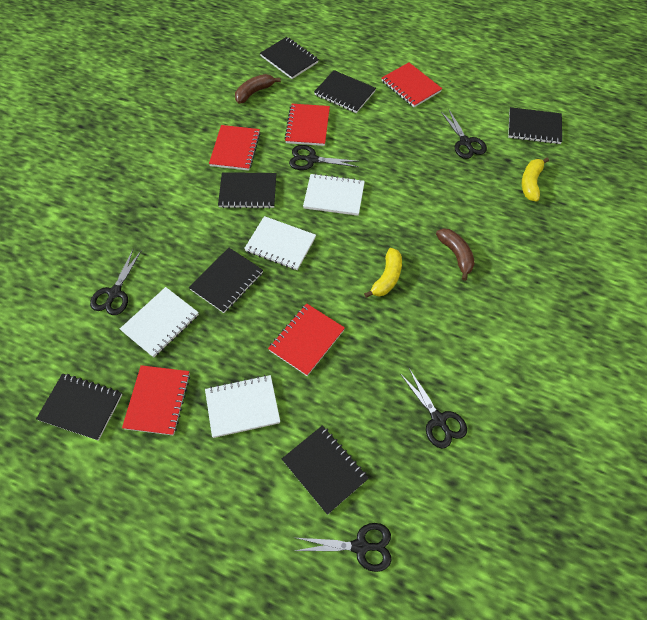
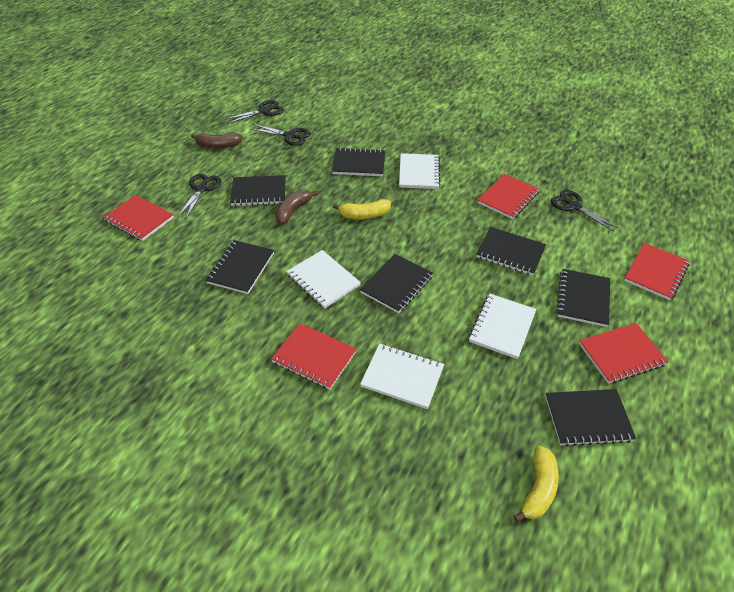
black scissors: [90,249,142,315] [289,145,360,170] [294,523,392,572] [401,369,467,448] [441,110,487,159] = 5 -> [177,174,221,219] [224,100,284,124] [250,124,310,146] [551,190,618,232] = 4

